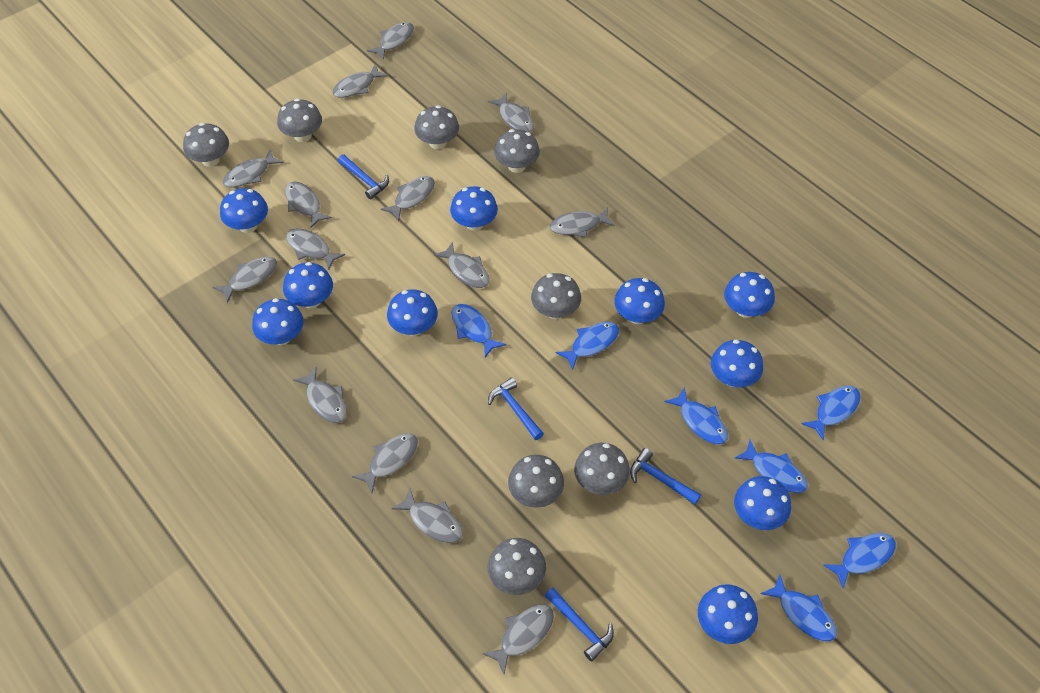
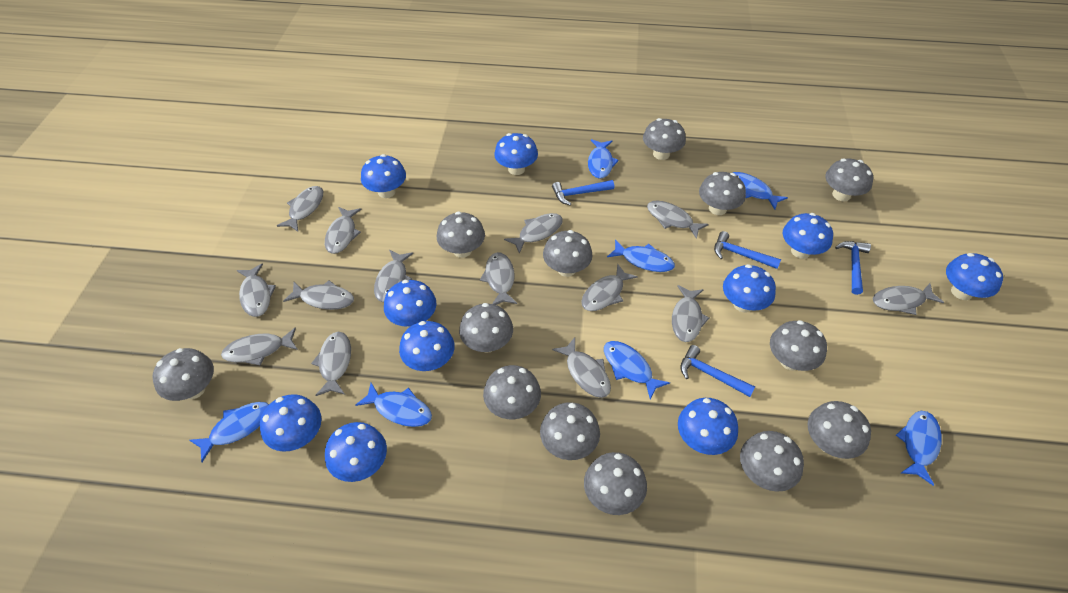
grey mushroom: [183,123,229,167] [277,99,322,142] [414,105,459,149] [488,538,546,595] [494,129,540,173] [508,455,564,508] [531,273,581,319] [574,443,630,495] = 8 -> [152,348,214,401] [437,212,485,258] [459,303,513,353] [483,365,541,419] [540,402,600,460] [543,230,593,277] [584,452,647,515] [643,118,686,160] [699,172,746,215] [740,431,804,492] [770,320,827,371] [807,401,871,459] [825,159,873,202] = 13

